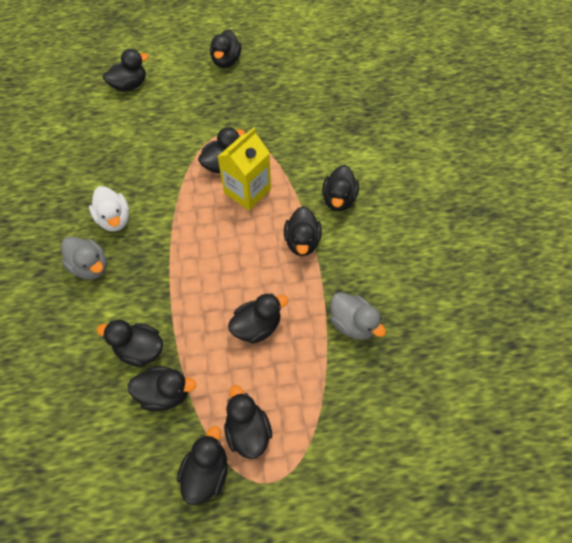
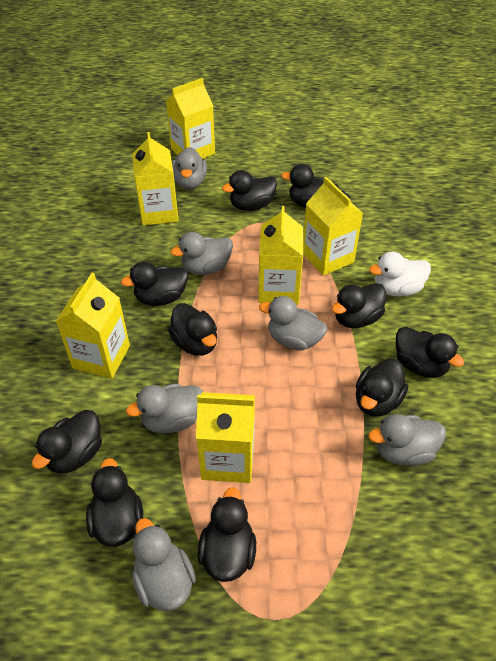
grey duck: [61,236,107,280] [330,292,386,340] = 2 -> [126,384,203,433] [132,518,196,611] [171,232,233,275] [172,147,207,189] [259,296,327,350] [368,414,446,466] = 6
yellow carton: [217,127,271,210] = 1 -> [56,273,130,378] [132,132,179,226] [166,78,215,159] [196,392,255,483] [258,206,303,304] [303,177,363,276] = 6

